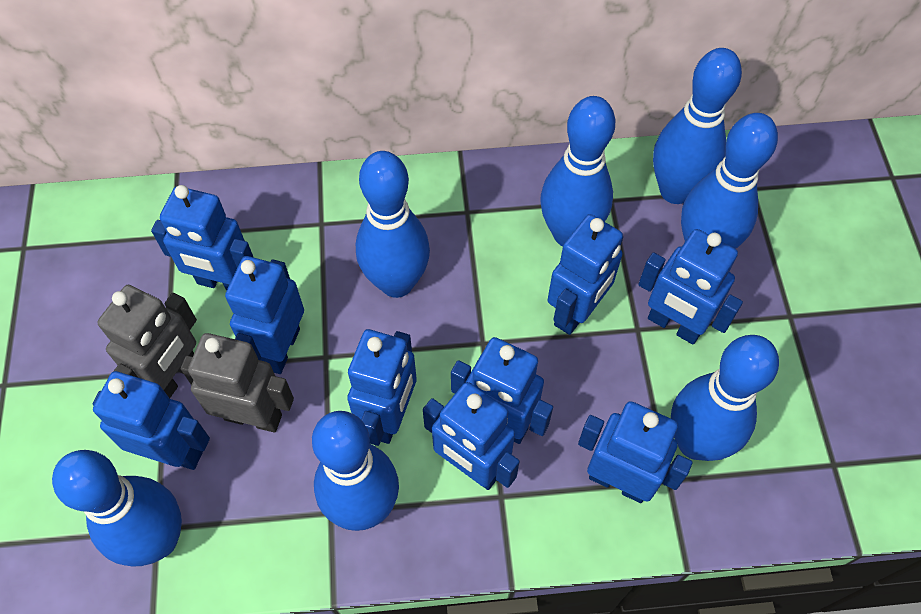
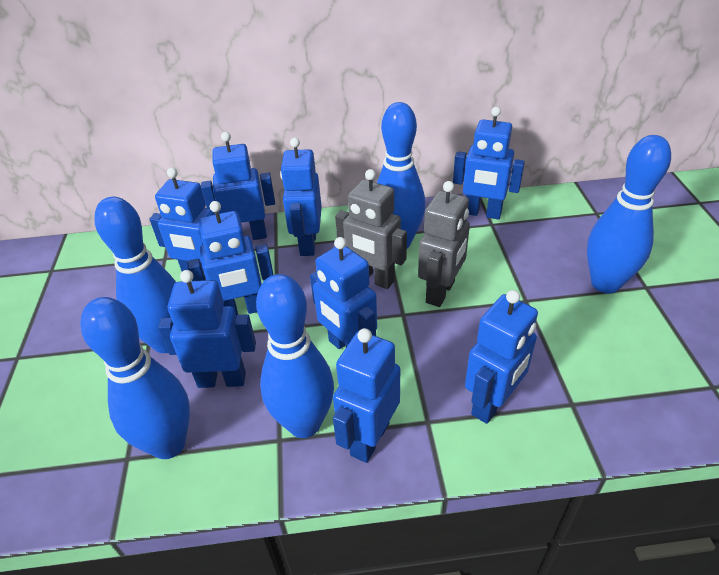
blue bowling pin: [52,450,182,566] [312,411,399,531] [356,151,430,298] [540,96,615,246] [653,48,742,204] [671,335,779,461] [681,113,778,249] = 7 -> [80,297,190,459] [94,197,176,353] [256,274,334,438] [377,102,426,249] [587,135,671,294] = 5

